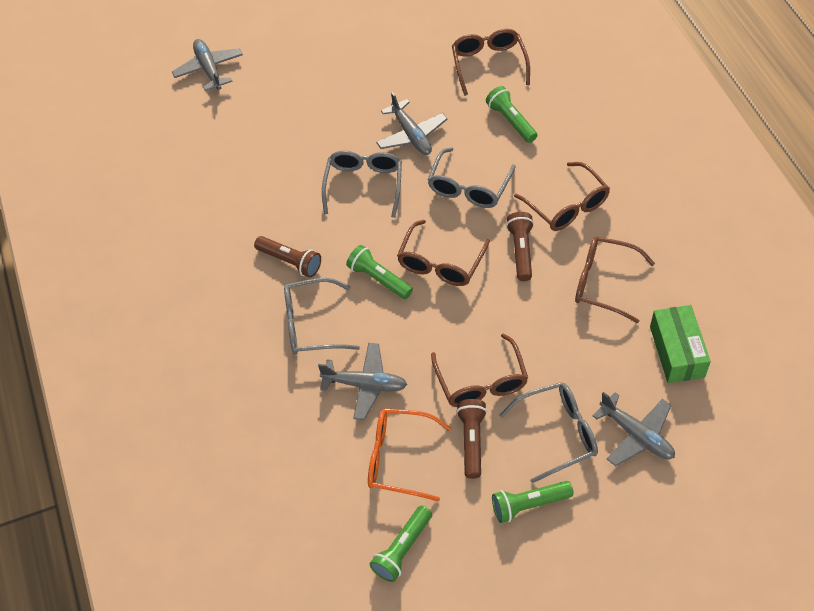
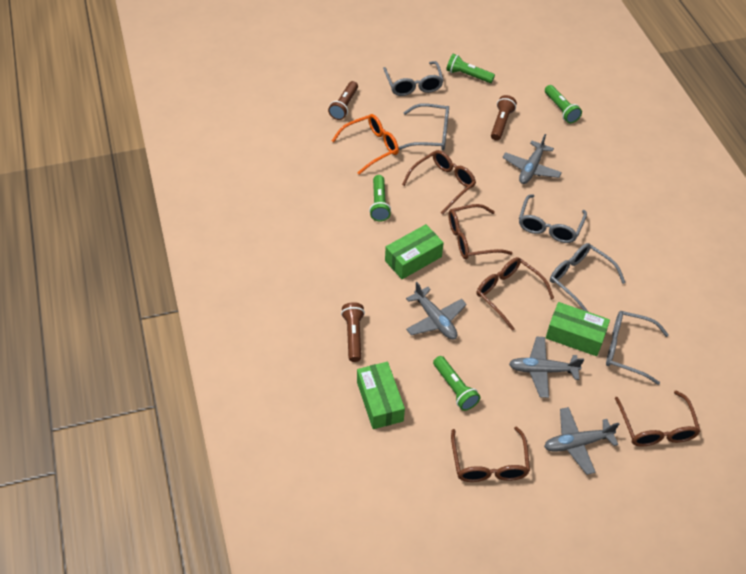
green box: [650,305,711,383] = 1 -> [357,362,405,429] [385,224,444,279] [546,302,610,356] = 3
grey glasses: [284,278,360,355] [322,151,402,218] [428,147,516,208] [500,382,598,483] = 4 -> [383,61,444,96] [399,103,449,150] [519,194,587,243] [550,243,626,312] [606,311,669,385] = 5

